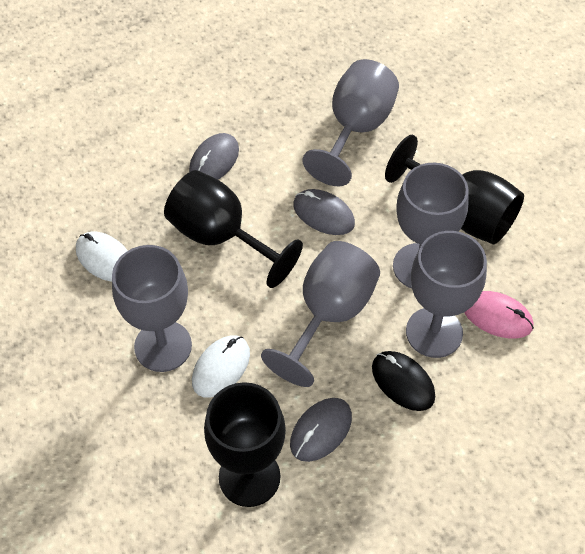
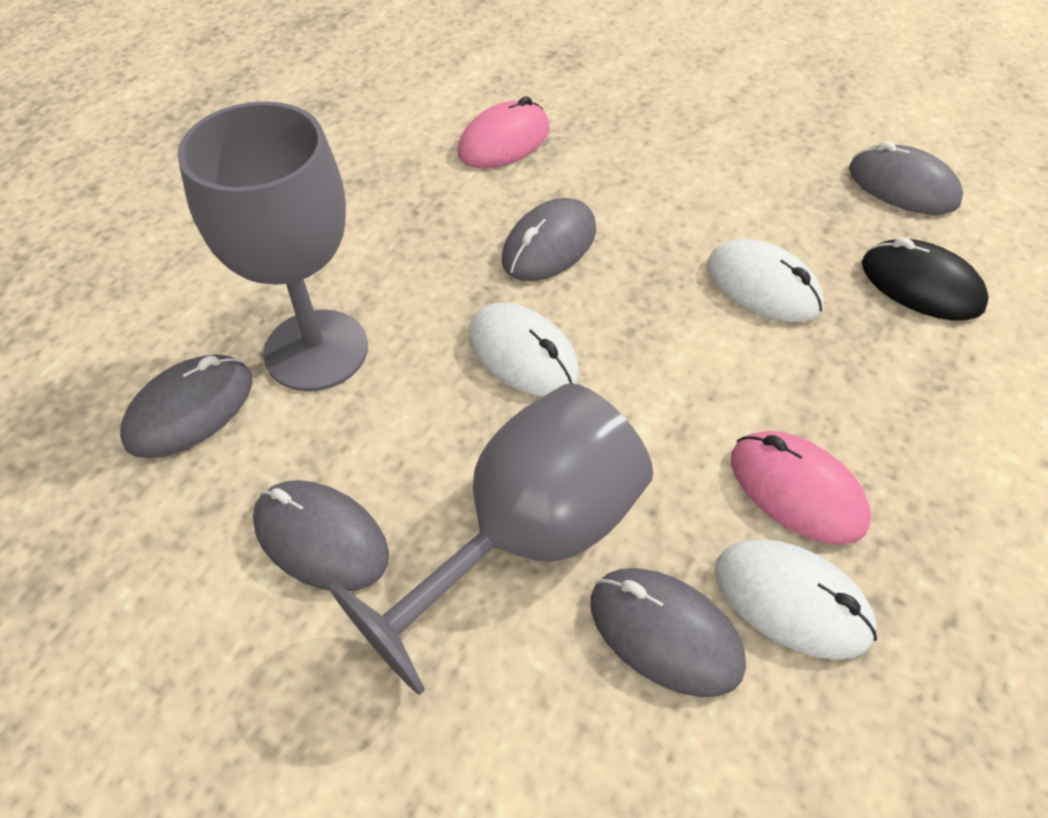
black goblet: [164,170,303,288] [204,382,286,507] [385,135,524,244] = 3 -> none = 0
grey goblet: [112,245,192,372] [261,241,380,387] [302,59,399,186] [393,163,469,288] [406,231,487,358] = 5 -> [177,101,368,391] [329,383,653,695] = 2
grey mouse: [189,133,239,180] [290,398,352,462] [293,189,355,235] = 3 -> [120,354,252,458] [253,480,389,591] [502,198,596,281] [590,568,746,697] [849,141,963,215] = 5
pink mouse: [464,291,534,339] = 1 -> [458,96,550,168] [731,431,871,545] = 2
white mouse: [76,231,127,282] [192,336,250,398] = 2 -> [468,302,580,396] [707,239,824,322] [715,539,877,660] = 3

